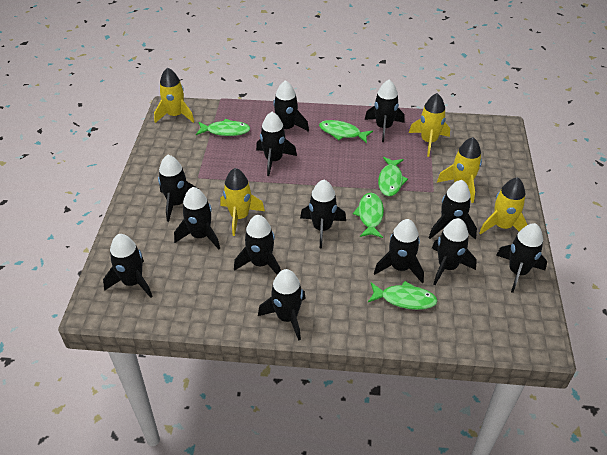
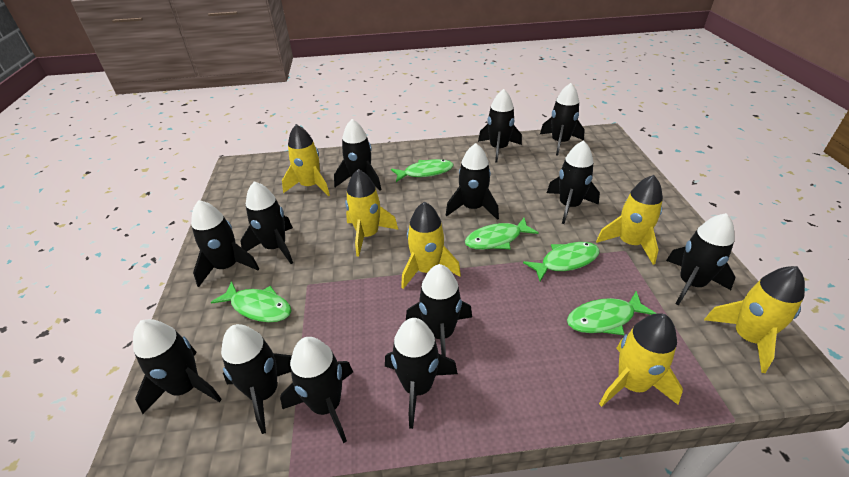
yellow rocket: [154,68,194,123] [220,168,265,236] [409,93,450,157] [437,137,482,203] [479,177,527,234] = 5 -> [282,124,330,196] [345,169,398,257] [401,202,461,289] [596,175,663,265] [599,313,683,407] [704,266,805,373] = 6

